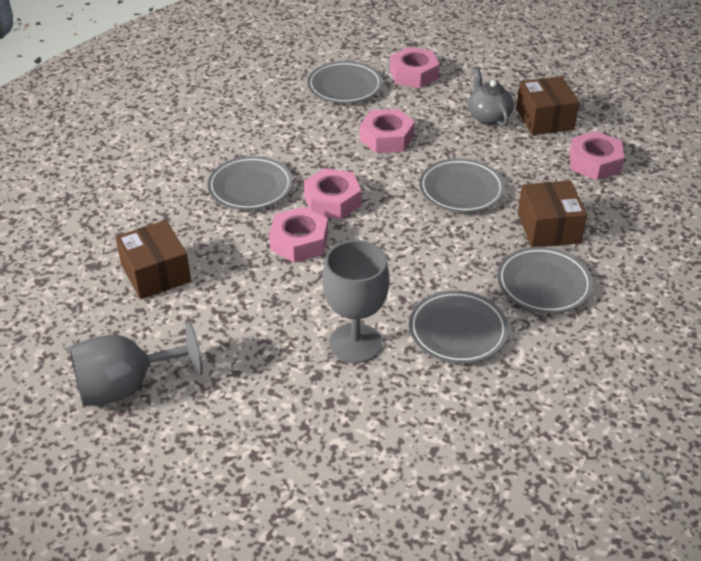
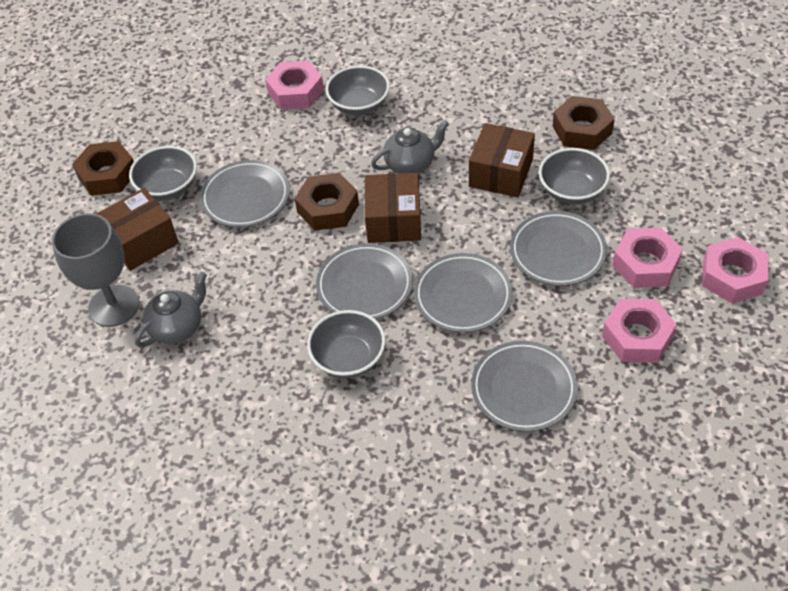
brown nut: none = 0 -> [72,141,134,196] [294,173,359,231] [553,96,614,150] = 3
grey bowl: none = 0 -> [129,146,197,200] [307,310,386,378] [326,66,390,115] [539,148,610,204] = 4
grey goblet: [69,321,203,406] [323,240,390,363] = 2 -> [52,213,139,327] = 1
grey teapot: [468,68,514,127] = 1 -> [135,272,207,347] [371,120,449,174] = 2
pink nut: [269,207,328,263] [304,168,362,219] [360,109,415,153] [390,47,439,88] [569,131,625,180] = 5 -> [265,61,324,110] [602,298,677,363] [612,227,683,288] [702,237,768,303] = 4

